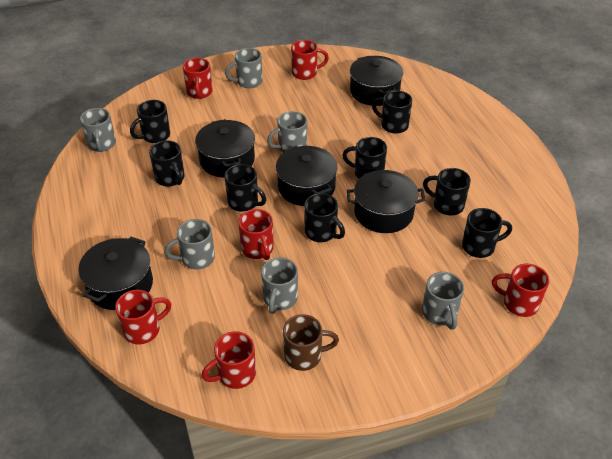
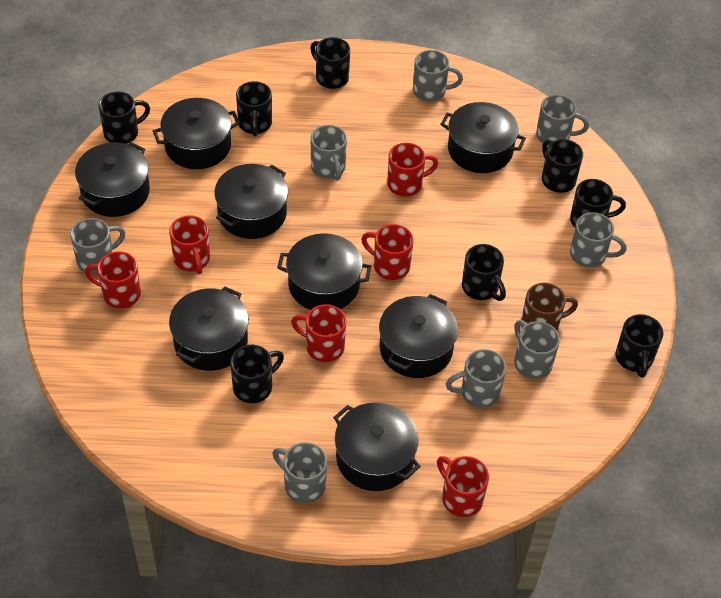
black pot: [78,237,153,310] [195,119,255,177] [276,146,338,206] [347,170,425,233] [350,56,403,106] = 5 -> [75,142,150,217] [153,98,240,169] [169,287,249,371] [214,164,288,239] [277,233,371,310] [333,403,421,491] [379,294,458,378] [440,102,526,173] = 8
grey mug: [80,108,116,152] [164,219,215,270] [225,48,262,88] [261,257,298,314] [267,111,307,153] [422,272,464,330] = 6 -> [70,218,125,274] [273,442,327,503] [311,125,347,180] [413,50,463,102] [446,349,506,408] [514,320,560,379] [536,95,589,146] [570,212,627,268] = 8

